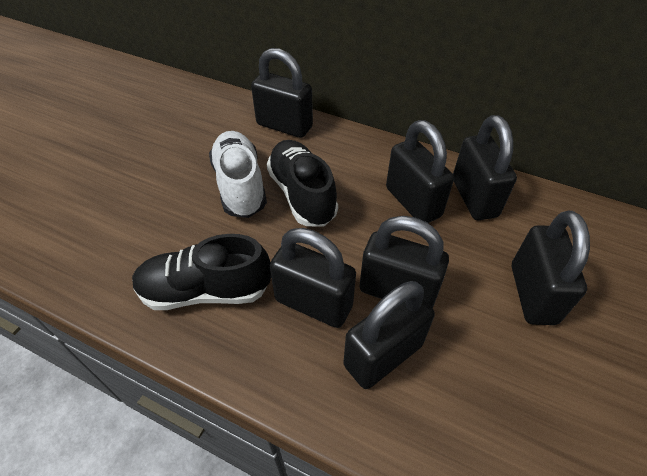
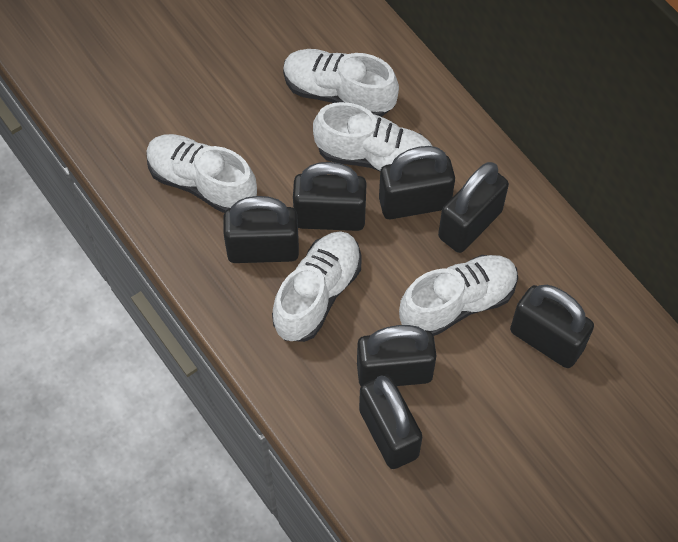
black shoe: [132,234,271,310] [267,140,338,227] = 2 -> none = 0
white shoe: [209,131,267,218] = 1 -> [146,134,257,213] [272,231,362,342] [283,49,399,117] [313,102,432,171] [399,255,518,336] = 5

